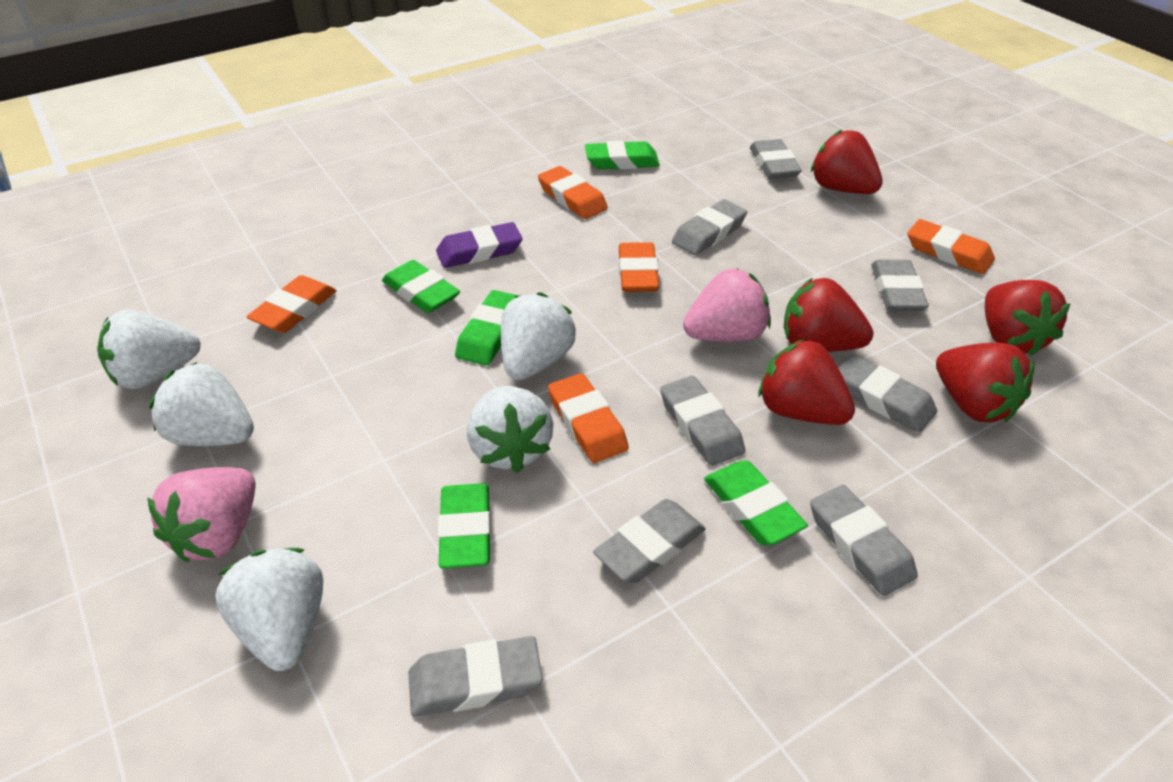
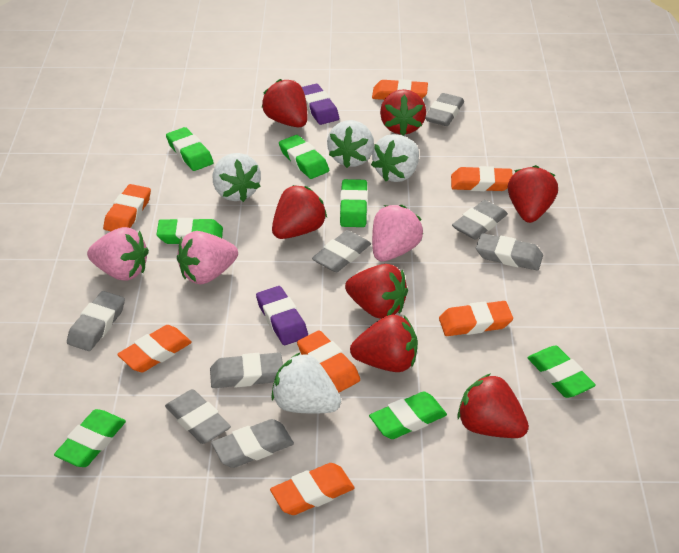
green eraser: [382,260,460,313] [438,483,491,569] [455,290,518,366] [585,141,660,169] [704,460,808,545] = 5 -> [54,409,126,467] [156,218,223,244] [166,127,214,171] [279,135,329,179] [340,179,368,227] [369,391,447,439] [528,346,596,398] = 7
orange eraser: [246,275,337,333] [538,166,608,219] [548,373,629,463] [619,242,659,292] [907,219,995,274] = 5 -> [103,184,151,231] [117,325,192,372] [270,463,354,515] [297,330,360,393] [372,79,428,100] [439,301,513,336] [451,166,513,191] = 7
pink strawberry: [147,467,256,562] [683,269,771,342] = 2 -> [87,227,149,281] [177,231,238,285] [372,205,423,262] = 3
purple eraser: [436,222,522,268] = 1 -> [256,286,308,345] [302,84,339,125] = 2
red strawberry: [759,339,855,425] [784,278,873,352] [811,130,883,194] [936,343,1035,422] [985,280,1071,356] = 5 -> [261,79,307,127] [272,185,327,239] [345,264,408,319] [350,315,418,372] [380,89,426,136] [457,373,529,438] [508,165,558,223] = 7
white strawberry: [97,310,201,389] [149,362,254,446] [215,548,323,671] [467,386,554,473] [501,292,576,380] = 5 -> [213,153,261,202] [271,352,341,414] [327,120,374,168] [371,134,419,182] = 4

